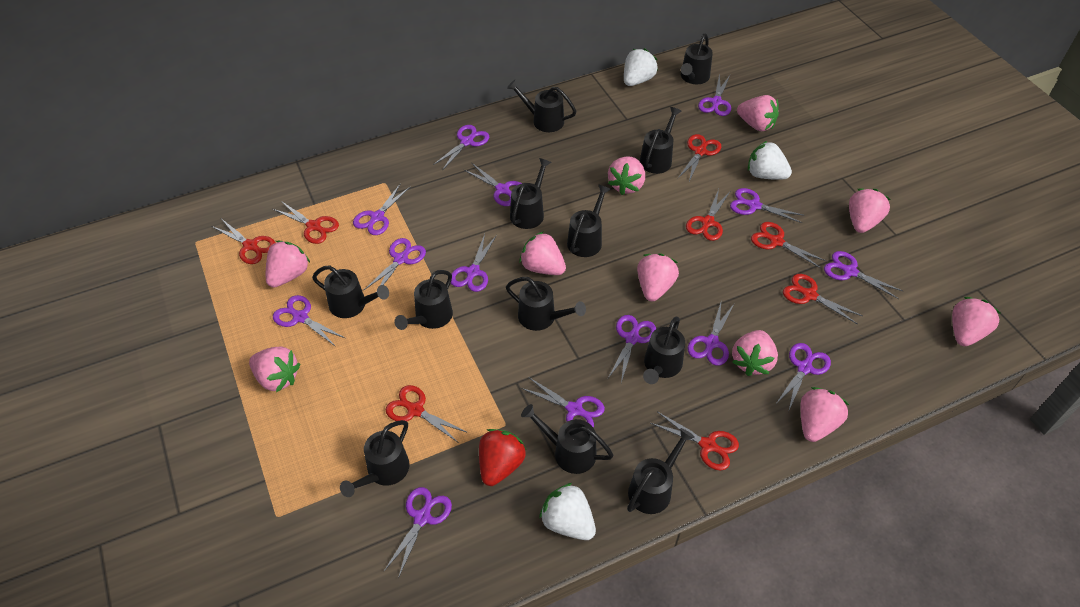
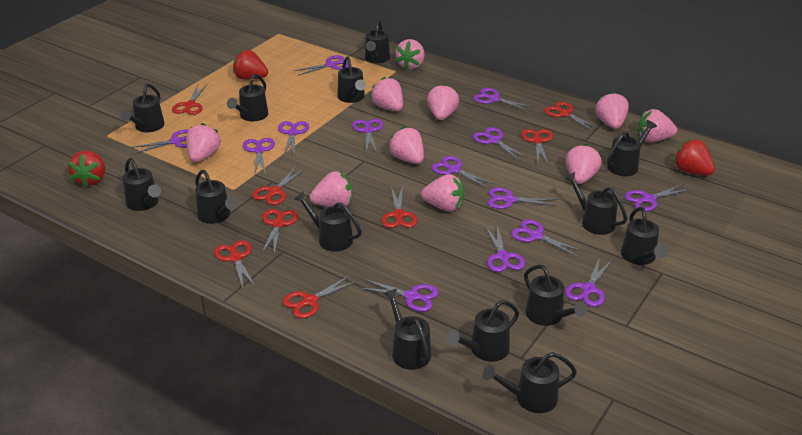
black watering can: [312,265,389,318] [340,420,410,497] [395,270,453,330] [506,277,586,331] [507,80,577,132] [510,158,551,229] [521,404,613,474] [567,184,610,257] [627,428,695,514] [640,107,682,174] [643,316,685,384] [681,34,713,84] = 12 -> [120,84,165,132] [122,158,161,211] [195,170,238,224] [227,74,268,121] [293,191,362,251] [337,56,366,103] [365,19,390,63] [383,289,431,370] [447,300,519,362] [482,352,577,413] [524,264,587,326] [565,172,627,235] [607,120,657,176] [621,207,668,265] = 14
red strawberry: [479,429,526,486] = 1 -> [68,151,105,187] [232,50,268,80] [673,139,715,175] = 3
white strawberry: [539,483,596,540] [624,48,658,86] [748,141,792,180] = 3 -> none = 0

